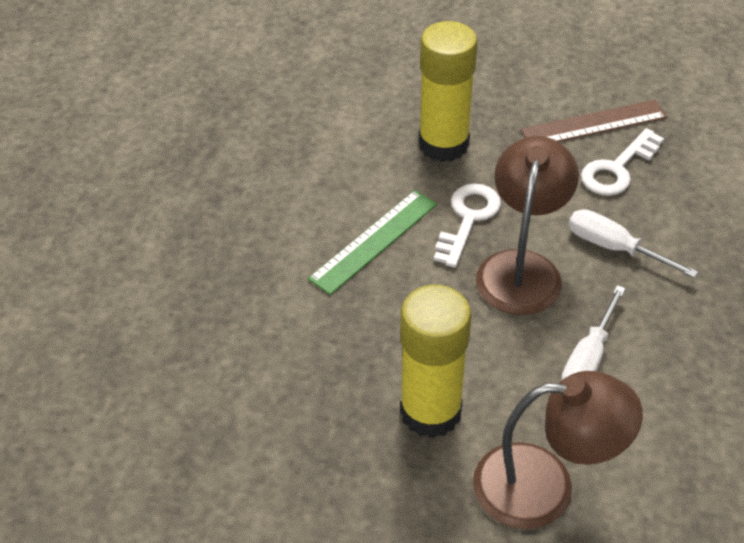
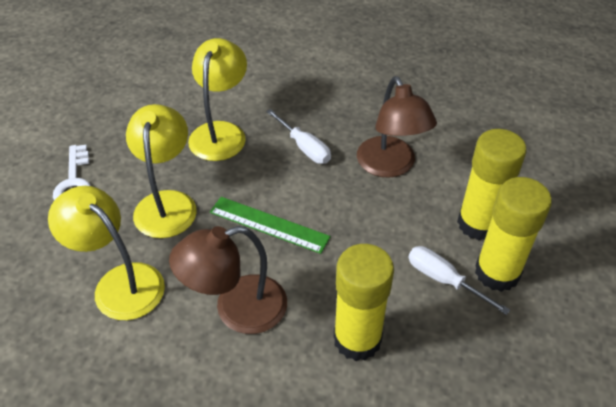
brown ruler: [521,100,667,142] = 1 -> none = 0
white key: [434,184,501,268] [581,128,664,196] = 2 -> [53,145,91,200] = 1
yellow glue stick: [400,285,471,438] [419,21,478,162] = 2 -> [334,244,394,361] [457,129,527,240] [475,177,552,292] = 3
yellow lamp: none = 0 -> [48,186,165,320] [126,104,197,238] [188,38,247,161] = 3

